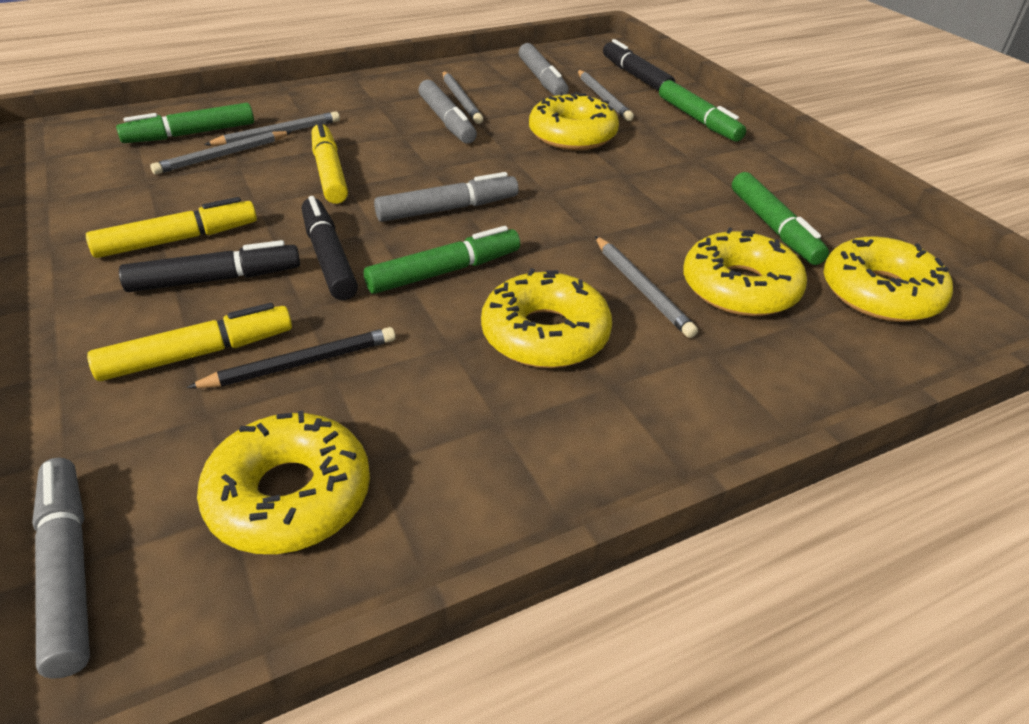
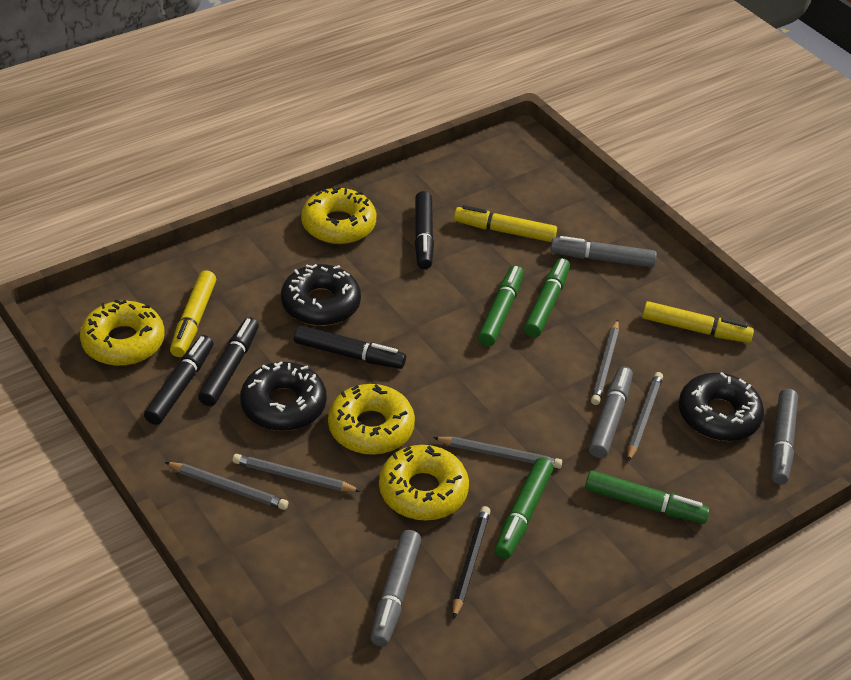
black donut: none = 0 -> [240,361,327,431] [281,264,361,326] [679,372,764,441] = 3
black marker: [119,240,300,292] [302,196,358,300] [603,39,676,91] = 3 -> [144,335,213,425] [198,317,259,406] [294,325,406,369] [415,191,434,269] = 4
yellow donut: [197,410,370,554] [481,268,612,368] [529,92,619,150] [683,228,807,316] [824,236,953,322] = 5 -> [80,300,165,366] [301,187,376,244] [328,384,415,455] [379,445,469,520] = 4

